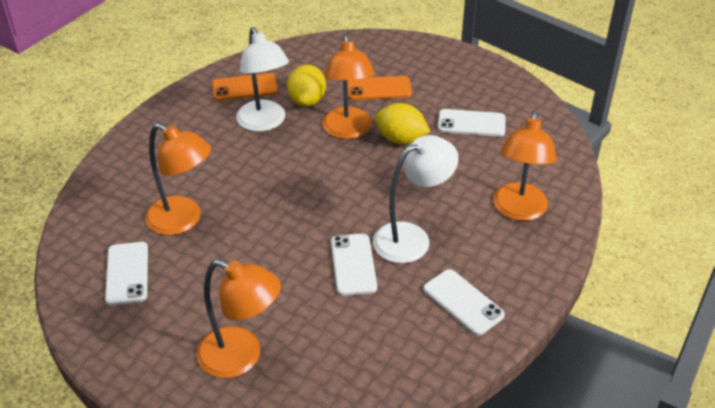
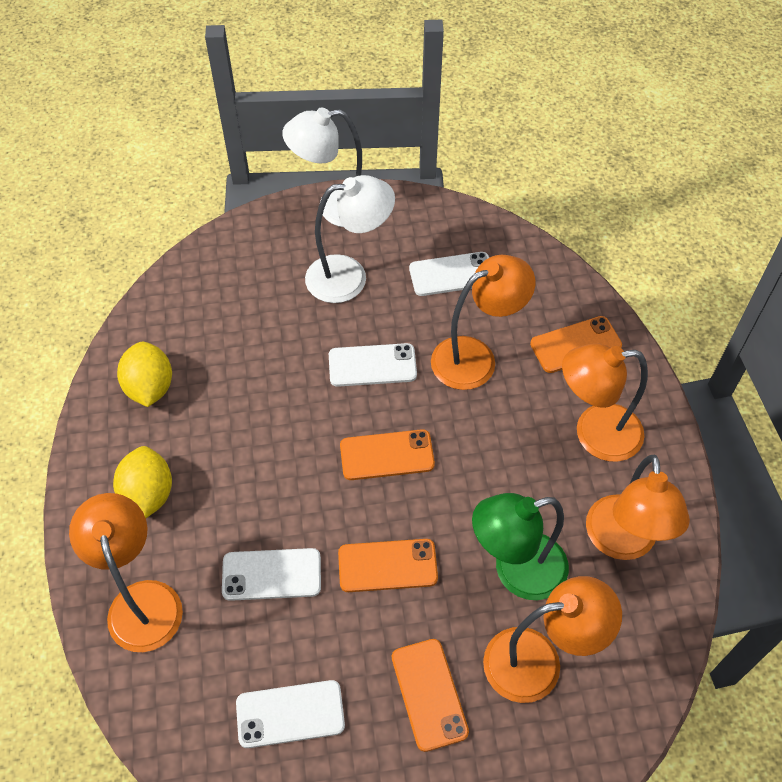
green lamp: none = 0 -> [472,493,569,600] = 1
orange lamp: [145,123,211,235] [196,260,281,378] [322,34,375,139] [493,111,557,221] = 4 -> [69,493,183,652] [431,255,535,390] [483,576,622,703] [562,343,648,462] [586,455,690,560] = 5
orange phone: [212,73,278,101] [347,76,412,100] = 2 -> [338,539,438,592] [340,429,435,480] [392,639,469,752] [530,316,622,373] = 4

